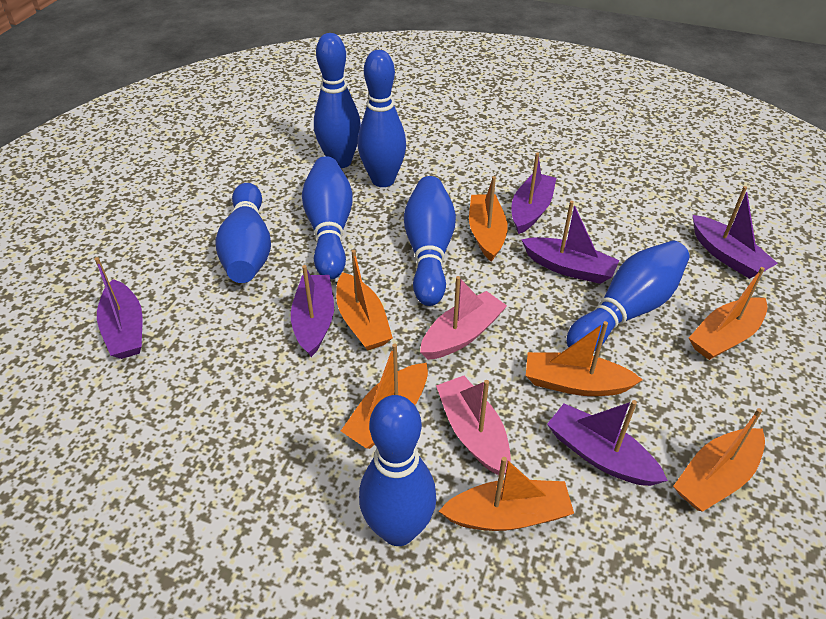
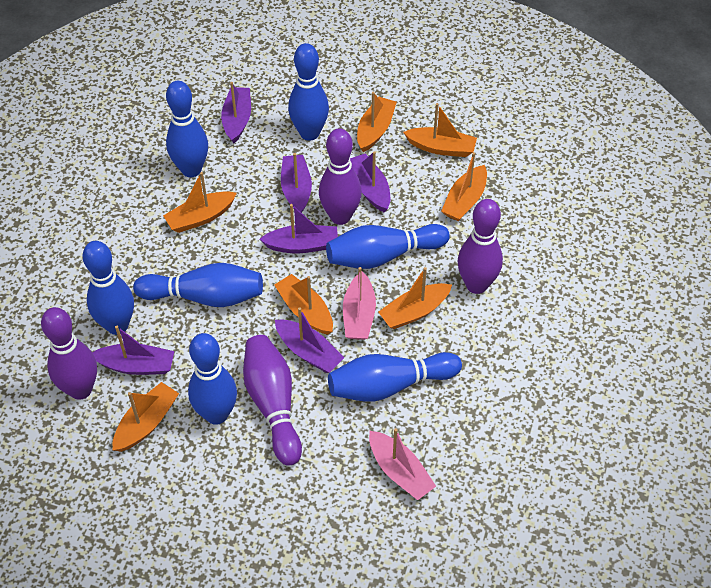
purple bowling pin: none = 0 -> [41,307,97,400] [243,335,302,466] [319,128,362,225] [457,199,503,294] = 4

